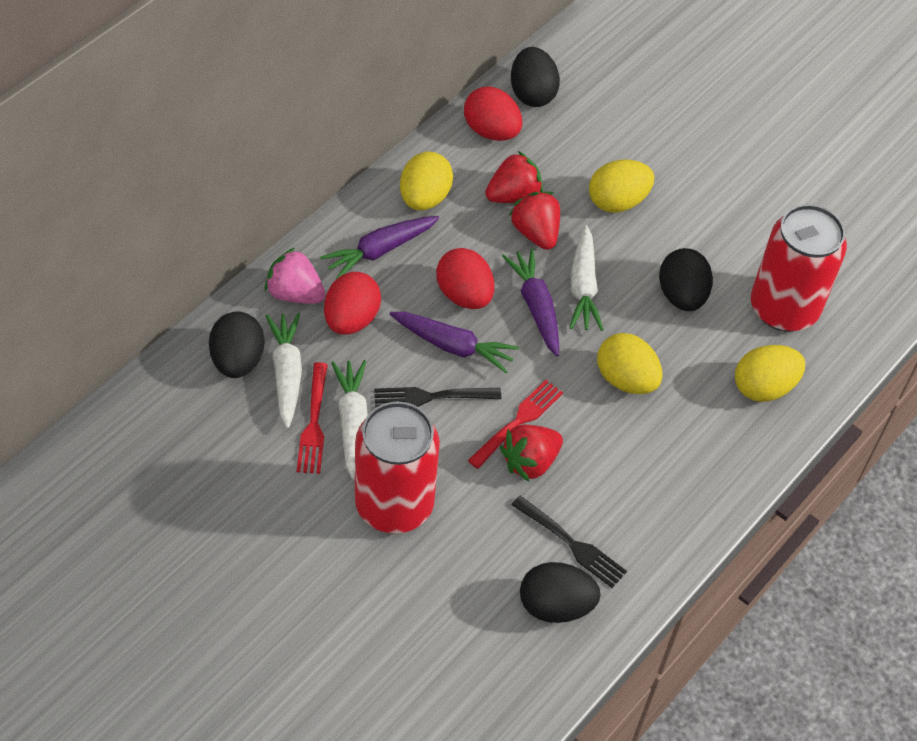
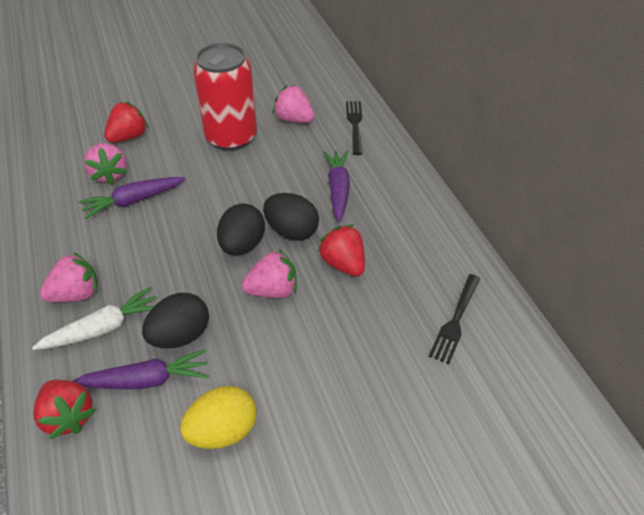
black egg: [209,311,265,378] [511,47,560,107] [520,562,601,623] [659,248,713,311] = 4 -> [142,293,209,349] [217,203,265,256] [263,193,319,241] = 3
pink strawberry: [265,248,325,304] = 1 -> [40,252,98,302] [84,143,127,185] [242,249,297,298] [273,85,315,123] = 4
red can: [355,401,440,534] [751,204,847,332] = 2 -> [193,43,257,151] = 1
red egg: [324,272,381,334] [436,248,494,309] [464,87,522,141] = 3 -> none = 0
red fork: [297,362,328,474] [467,380,563,469] = 2 -> none = 0
white carrot: [266,313,302,429] [331,360,368,480] [570,225,604,331] = 3 -> [32,287,156,350] = 1
yellow egg: [400,151,453,210] [589,160,654,213] [597,333,663,394] [735,345,805,402] = 4 -> [180,386,257,449] = 1

